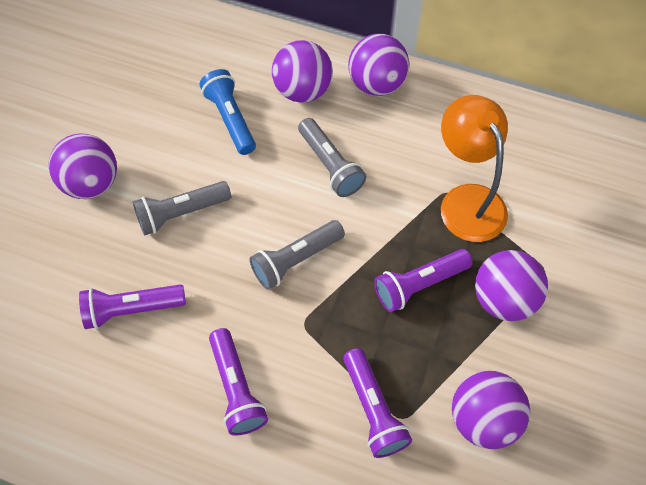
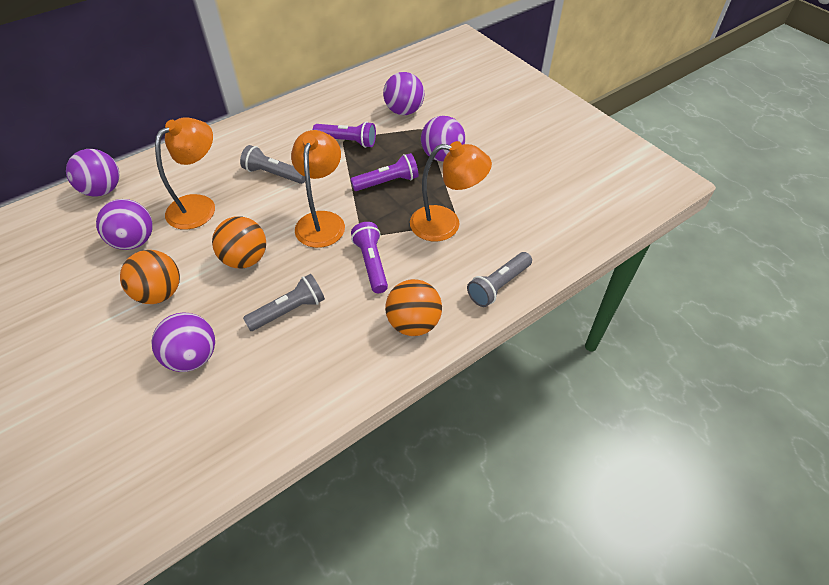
blue flashlight: [200,69,256,155] = 1 -> none = 0
orange ball: none = 0 -> [120,250,180,304] [212,216,266,268] [385,279,442,336] = 3
orange lamp: [441,95,508,242] = 1 -> [155,117,215,230] [291,130,345,248] [410,141,492,242] = 3
purple flashlight: [79,284,186,329] [209,328,268,435] [343,348,412,458] [374,249,473,312] = 4 -> [313,121,376,148] [350,153,419,191] [351,222,388,293] = 3

